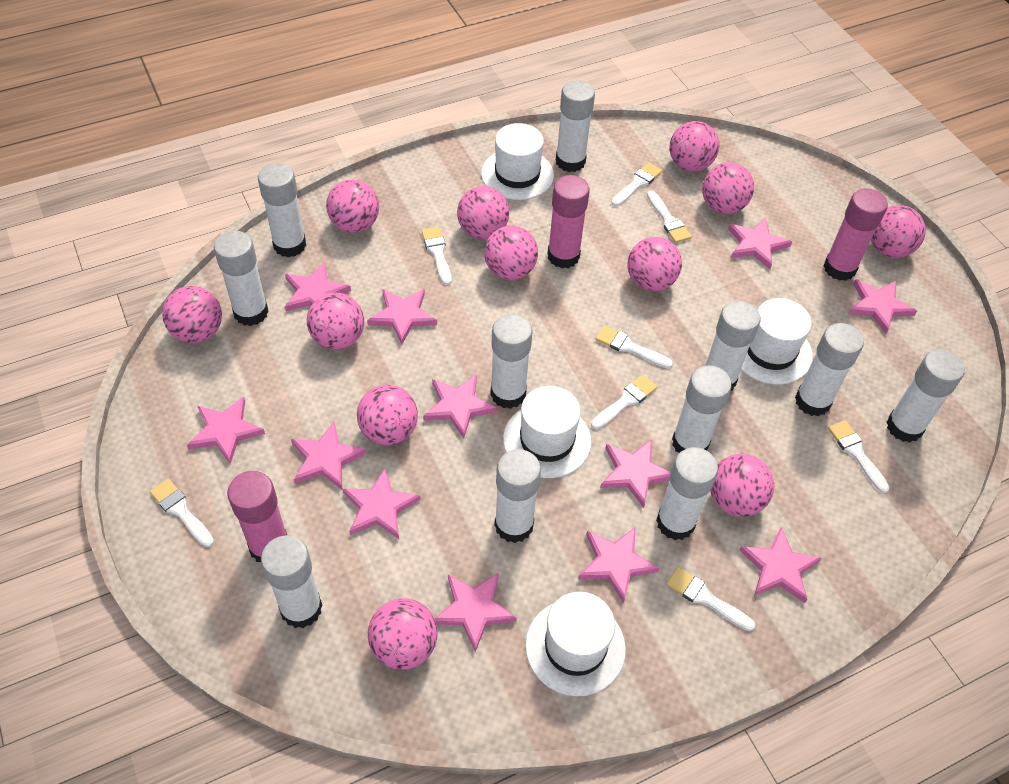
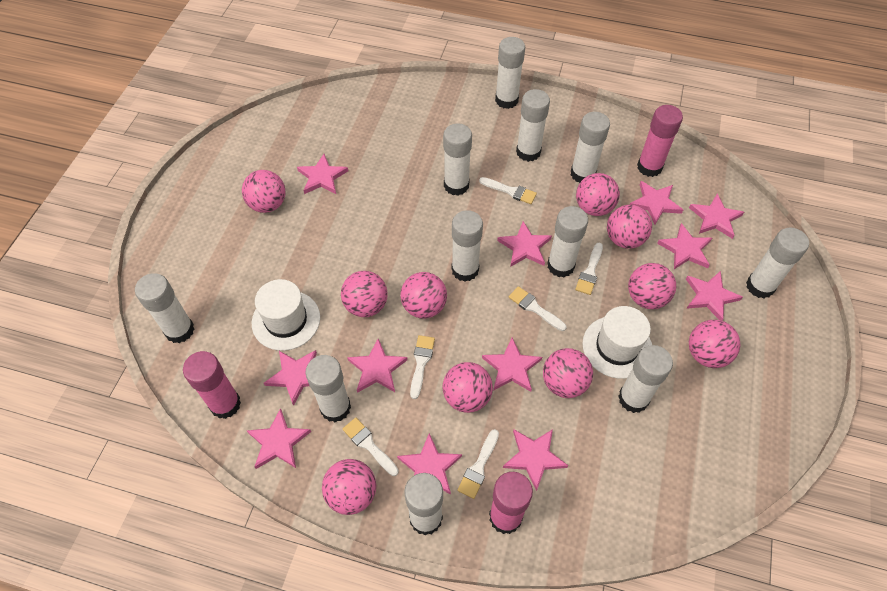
pink ball: [162,286,222,343] [307,292,364,350] [326,180,379,233] [357,385,418,445] [368,598,438,670] [457,186,509,239] [484,226,538,280] [627,237,682,291] [669,121,719,172] [702,162,754,214] [710,454,774,517] [871,205,926,258] = 12 -> [242,170,286,213] [322,459,376,515] [341,271,388,317] [400,272,447,319] [443,362,493,413] [543,348,593,398] [576,173,620,216] [607,205,652,249] [628,263,676,309] [689,320,741,368] = 10
white brush: [150,479,214,547] [421,227,452,285] [591,375,657,429] [596,325,673,368] [611,162,662,206] [647,190,691,243] [666,567,755,631] [828,420,890,493] = 8 -> [343,418,399,476] [410,335,435,399] [457,429,499,499] [479,177,537,204] [509,286,567,331] [575,243,603,295] = 6
white hat: [481,123,554,200] [503,386,591,478] [525,592,626,696] [741,298,813,385] = 4 -> [252,279,320,351] [582,306,652,379] = 2

